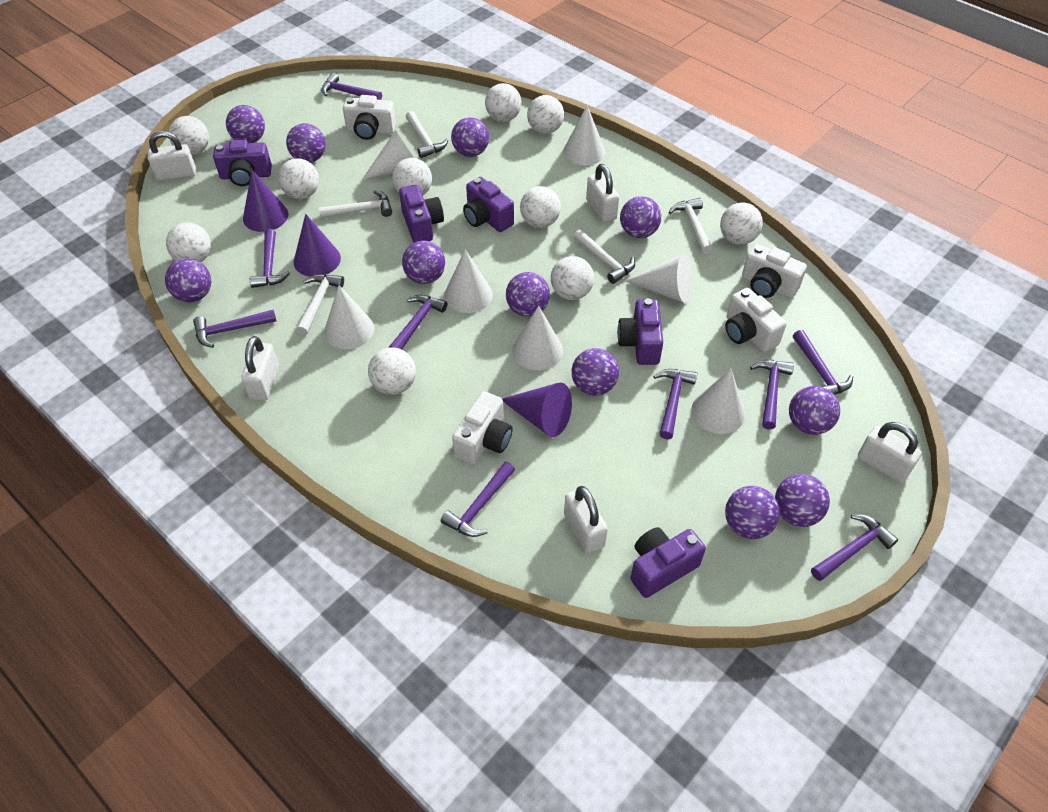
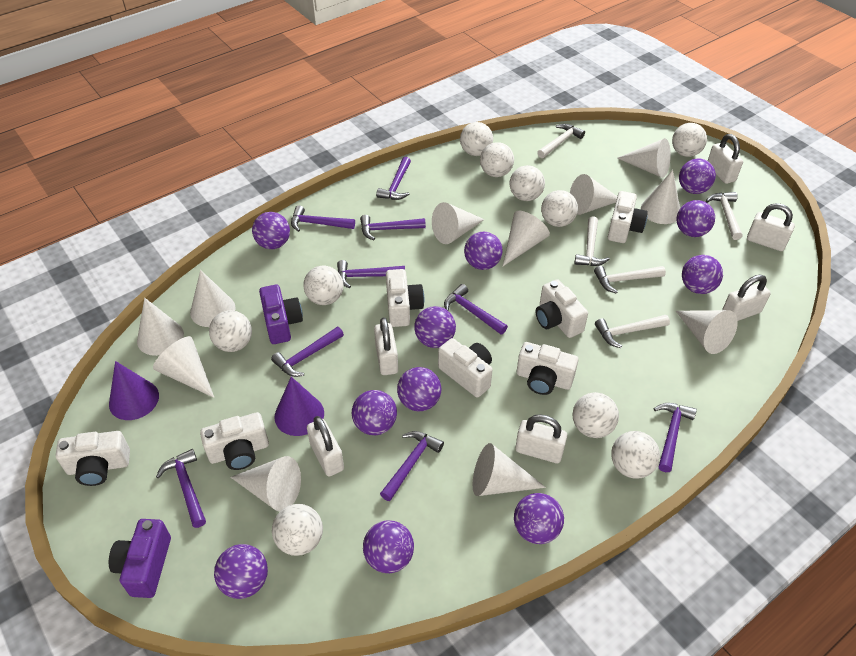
purple camera: [213,140,272,186] [399,185,444,243] [463,177,514,232] [617,298,663,365] [631,527,706,598] = 5 -> [109,519,171,598] [259,285,303,344] = 2
purple cone: [243,170,288,232] [294,214,341,276] [502,382,572,437] = 3 -> [109,361,159,420] [274,377,324,436] = 2
white camera: [343,95,396,140] [452,391,512,465] [725,288,786,352] [742,244,807,298] = 4 -> [56,431,130,486] [200,412,269,470] [386,269,424,327] [438,338,493,397] [517,342,578,395] [536,279,588,338] [608,191,648,243] = 7
white cone: [324,285,374,349] [362,130,414,180] [444,249,493,313] [512,306,563,370] [563,105,605,165] [625,253,692,303] [692,369,745,434] = 7 -> [137,298,184,356] [153,336,214,398] [190,270,235,327] [231,456,301,512] [432,202,485,244] [473,443,546,496] [503,211,550,266] [570,174,617,215] [618,138,671,178] [641,170,680,224] [676,310,738,354] = 11
white padlock: [147,131,196,181] [241,336,279,401] [564,486,608,554] [586,164,619,222] [858,422,922,483] = 5 -> [307,416,344,476] [374,318,398,375] [515,414,567,463] [708,134,743,184] [722,275,771,321] [747,203,795,251] = 6

